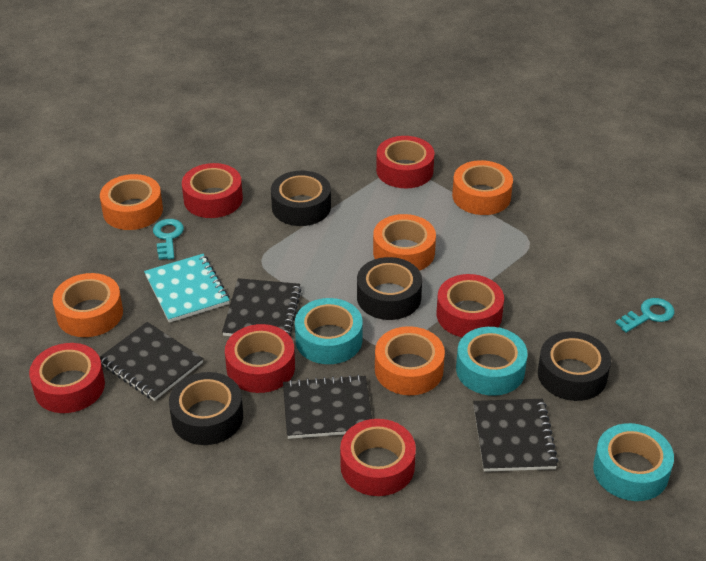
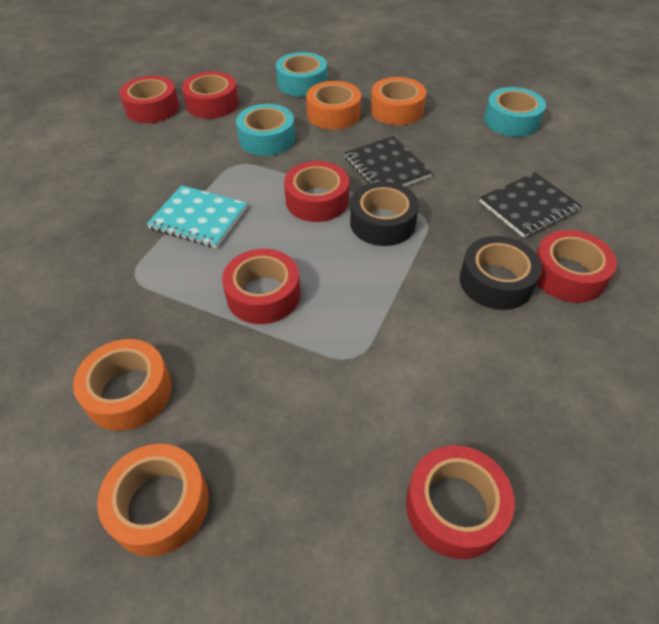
black notebook: [100,322,203,401] [222,278,301,336] [283,375,372,439] [473,399,559,472] = 4 -> [344,136,433,186] [479,172,582,238] = 2
black tape: [169,372,243,445] [271,171,331,226] [357,257,422,320] [538,332,611,401] = 4 -> [350,182,419,246] [460,236,542,310] = 2
orange tape: [52,273,123,337] [100,174,163,230] [373,214,436,271] [375,326,445,395] [452,160,513,215] = 5 -> [73,339,172,431] [97,444,209,557] [306,81,361,130] [371,77,426,125] = 4
turquoise key: [153,219,184,260] [616,298,675,333] = 2 -> none = 0

